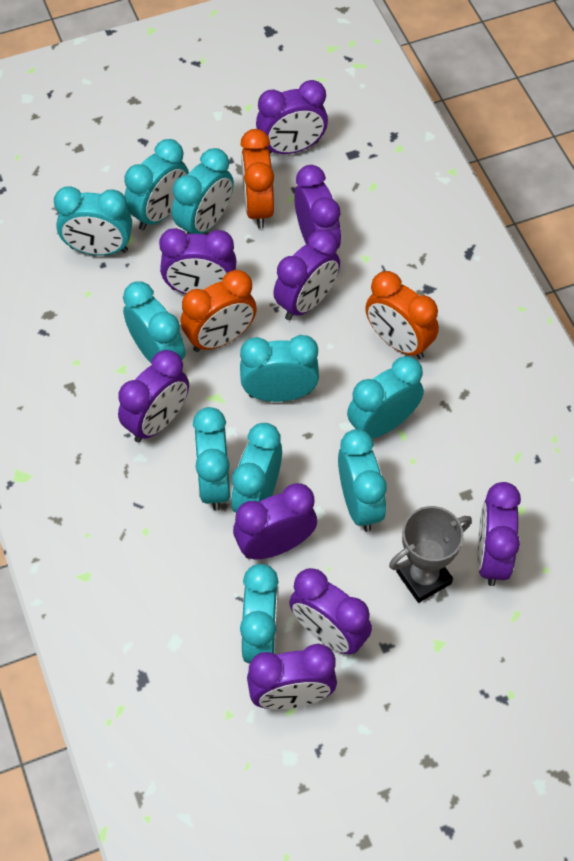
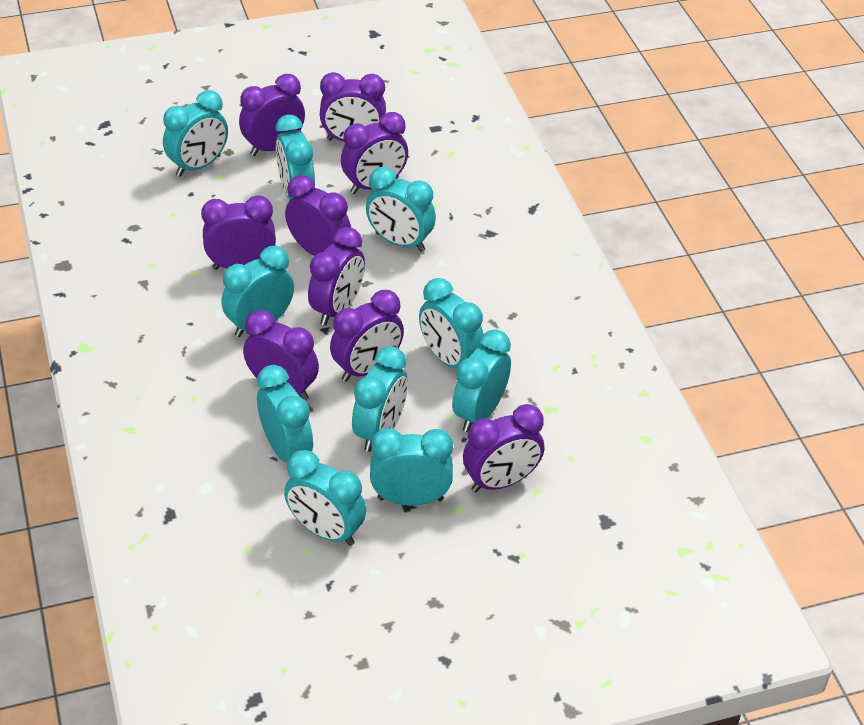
grey trophy: [389,506,472,603] = 1 -> none = 0
orange clock: [181,270,257,352] [240,129,274,229] [365,271,439,359] = 3 -> none = 0

